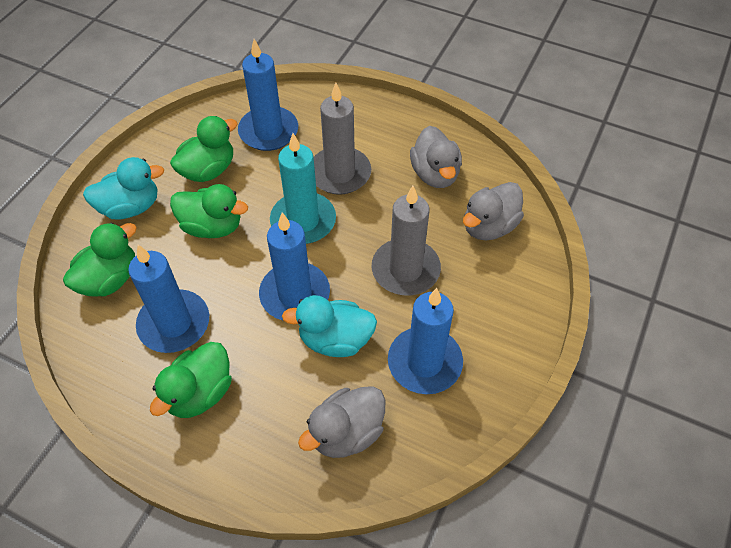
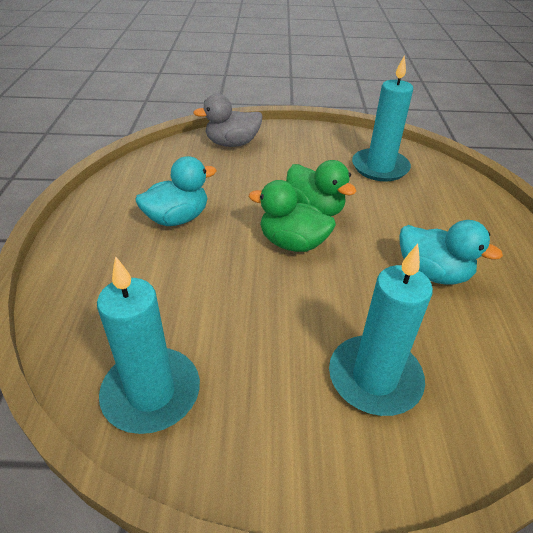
blue candle: [128,245,209,353] [238,39,298,151] [259,212,330,321] [388,288,463,394] = 4 -> none = 0
green duck: [63,223,137,296] [150,342,232,418] [170,116,238,182] [170,184,248,238] = 4 -> [249,180,336,252] [286,160,356,216] = 2
grey candle: [314,83,371,195] [372,186,441,295] = 2 -> none = 0
grey duck: [298,386,385,458] [410,126,462,188] [463,182,524,240] = 3 -> [193,94,263,147] = 1
turquoise candle: [270,133,336,244] = 1 -> [97,256,200,434] [329,244,433,416] [352,55,413,181] = 3

